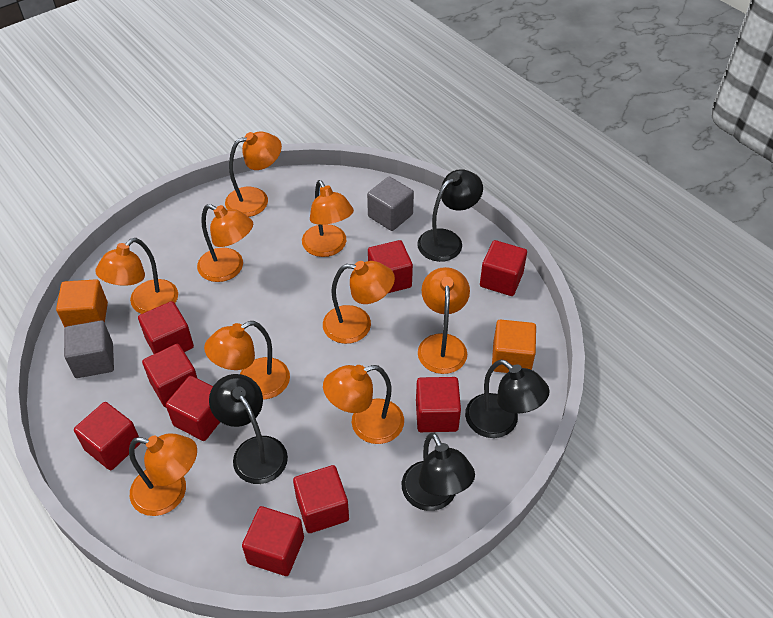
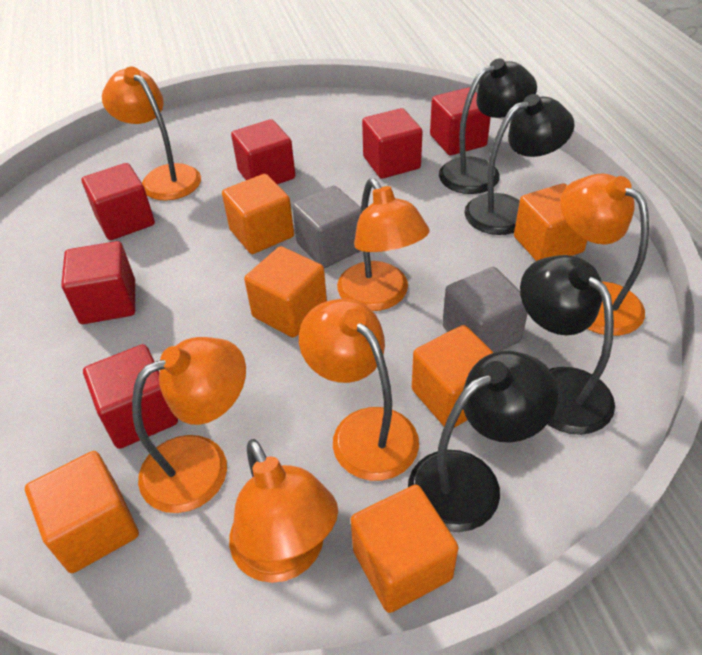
orange cube: [56,279,108,328] [492,320,536,373] = 2 -> [25,451,139,573] [222,174,294,254] [244,246,327,338] [351,485,458,613] [412,325,494,428] [514,183,587,261] = 6
orange lamp: [95,238,178,314] [129,433,197,516] [197,204,253,282] [204,321,290,400] [225,131,282,217] [302,180,354,257] [323,261,395,344] [323,365,404,444] [418,267,470,374] = 9 -> [102,67,201,201] [132,337,246,513] [229,439,338,583] [299,299,419,481] [337,179,430,311] [560,173,649,336] = 6
red cube: [74,402,141,470] [138,301,194,354] [142,344,197,408] [166,376,220,441] [242,506,304,576] [293,465,349,533] [368,240,413,293] [416,377,461,432] [480,240,527,296] = 9 -> [61,241,135,324] [82,163,155,240] [83,344,178,449] [231,119,295,184] [362,108,423,179] [430,87,491,155] = 6

